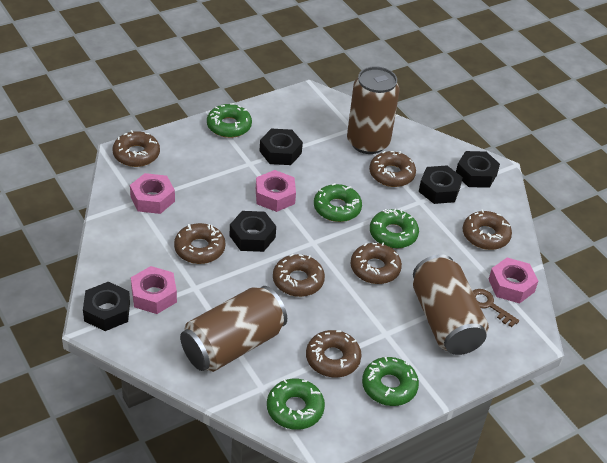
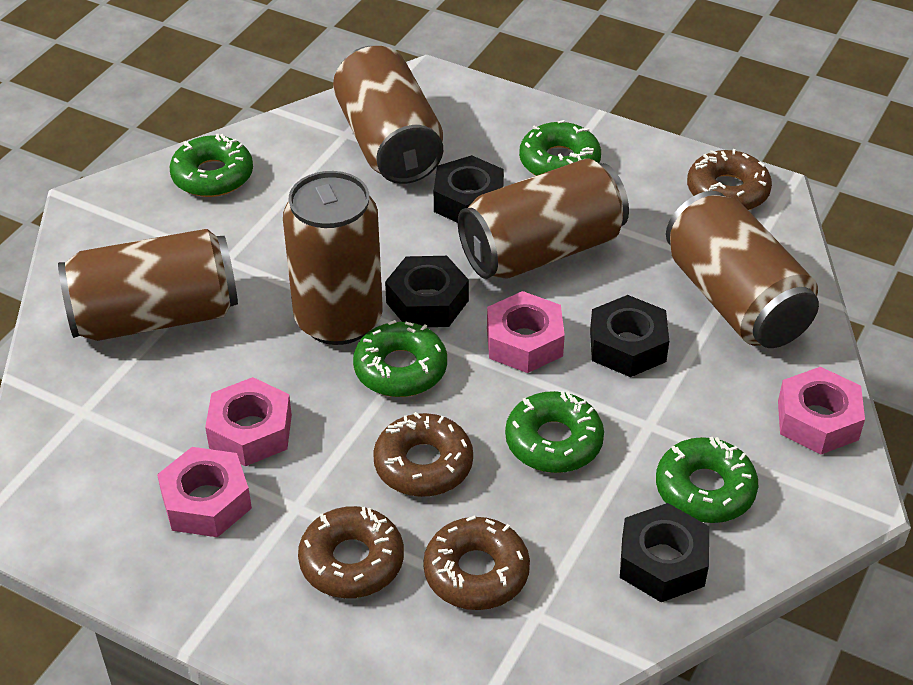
black nut: [83,281,130,331] [230,211,276,252] [259,129,303,165] [419,166,463,204] [456,151,500,188] = 5 -> [385,256,469,327] [434,155,504,223] [590,295,669,377] [620,503,709,602] = 4
brown can: [180,286,287,372] [347,66,400,154] [413,254,489,355] = 3 -> [58,229,238,341] [283,171,383,345] [333,46,443,184] [458,158,629,279] [666,191,819,348] = 5
brown donut: [113,130,160,167] [174,223,225,264] [273,254,325,297] [306,330,362,377] [351,243,402,284] [369,151,416,187] [463,210,512,250] = 7 -> [298,506,404,598] [373,412,473,497] [423,515,530,610] [687,149,772,210] = 4
brown key: [473,289,519,327] = 1 -> none = 0

